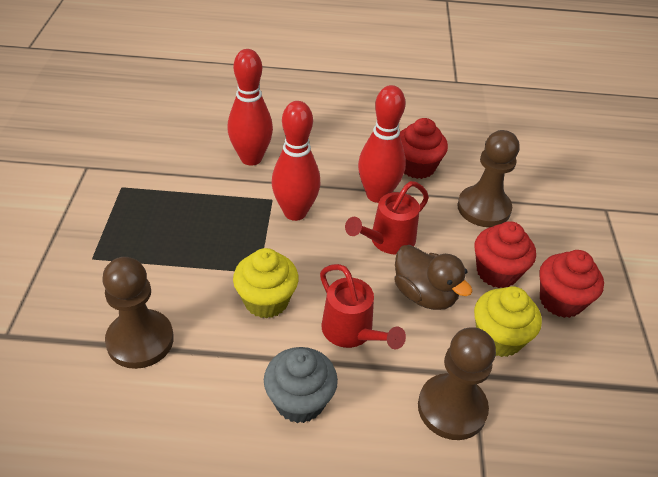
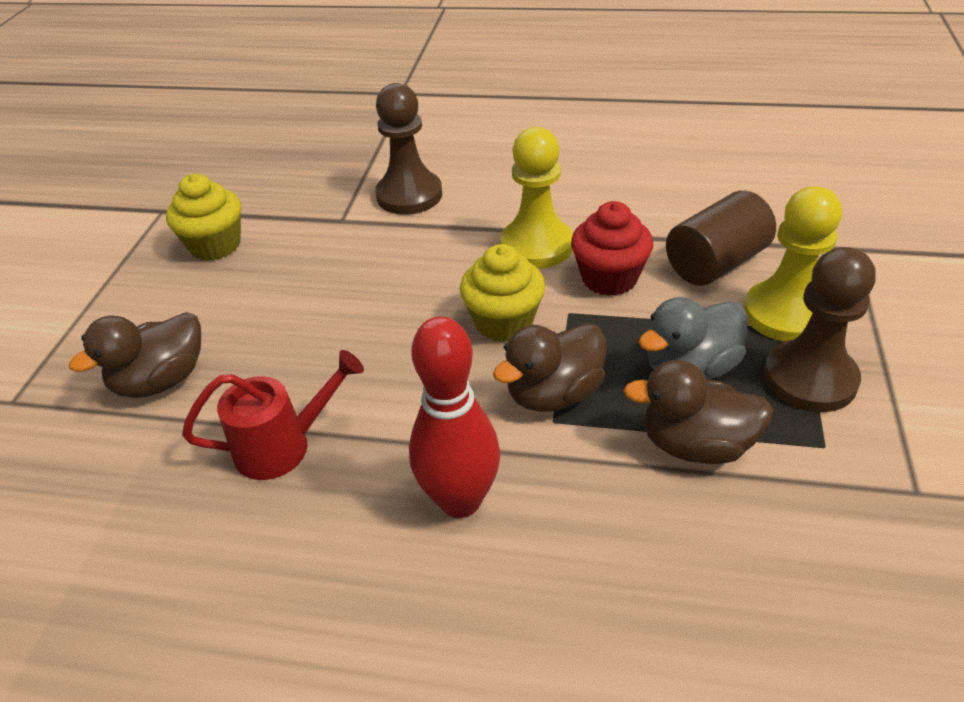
brown cylinder: none = 0 -> [666,191,776,286] = 1
brown duck: [394,245,473,310] = 1 -> [69,312,201,398] [493,323,606,412] [623,360,773,464] = 3
brown pawn: [102,257,174,369] [418,327,496,440] [457,130,520,227] = 3 -> [375,83,442,215] [764,247,876,412] = 2
grey cupcake: [264,347,338,423] = 1 -> none = 0
grey duck: none = 0 -> [639,297,748,380] = 1
red bowling pin: [227,49,273,166] [272,101,321,221] [358,85,406,203] = 3 -> [409,317,500,518] = 1
red cupcake: [400,118,448,179] [475,221,536,288] [539,250,604,318] = 3 -> [571,201,653,296] = 1
red watering can: [320,264,406,349] [345,181,429,255] = 2 -> [182,350,364,480] = 1
yellow pawn: none = 0 -> [501,127,573,268] [744,186,842,342] = 2

